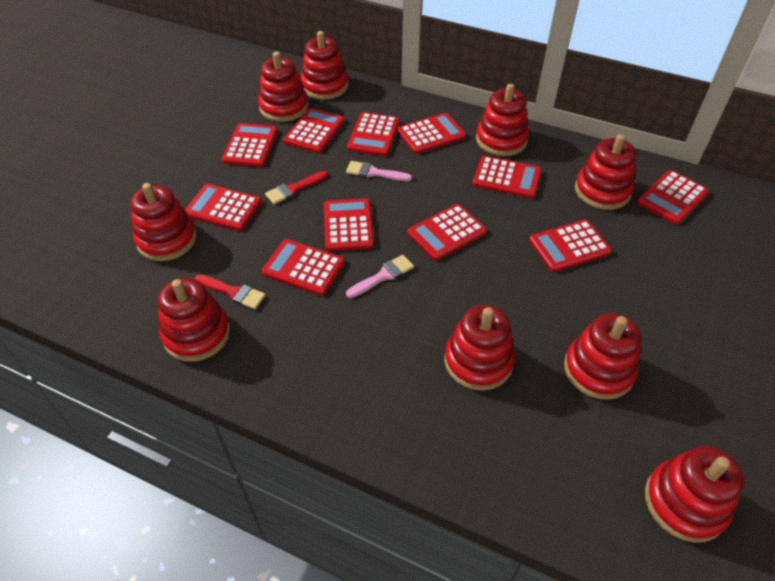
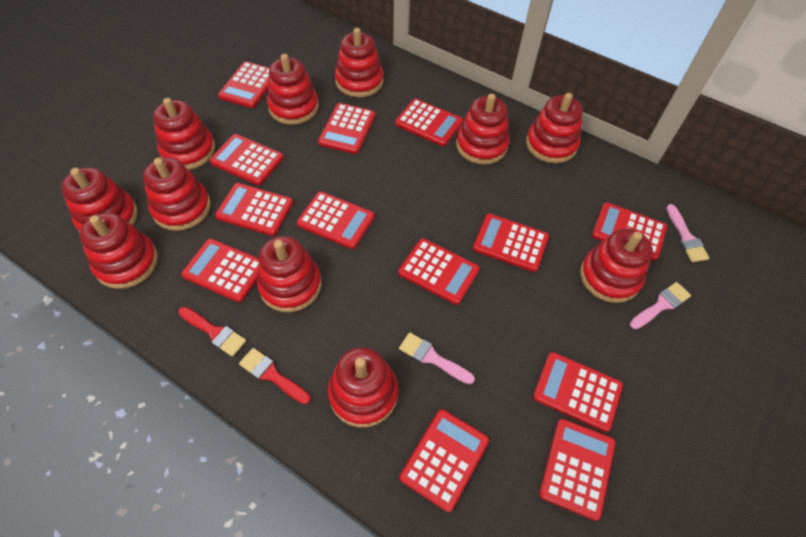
pink brush: [346,161,412,181] [346,255,414,298] = 2 -> [399,332,475,384] [630,282,691,329] [666,204,709,262] = 3
red calculator: [185,184,262,231] [222,123,278,167] [262,239,345,296] [284,108,345,153] [324,198,374,251] [347,112,400,156] [398,113,466,154] [408,204,487,261] [473,156,542,199] [529,220,612,272] [637,170,709,225] = 11 -> [181,239,259,302] [209,134,284,185] [215,183,293,236] [218,61,269,108] [297,191,375,249] [318,103,375,154] [395,98,463,146] [398,238,480,305] [400,409,489,512] [473,214,549,272] [533,352,623,432] [539,419,616,521] [592,202,667,261] = 13
red stacking toy: [130,183,197,261] [158,278,230,362] [258,52,308,122] [300,31,349,100] [444,305,515,391] [476,84,529,156] [564,313,642,400] [575,134,636,210] [645,446,744,543] = 9 -> [61,167,138,233] [80,213,158,289] [143,158,211,231] [153,98,215,170] [257,236,322,312] [267,54,319,125] [328,347,398,428] [335,28,384,97] [456,93,510,165] [526,93,583,163] [580,228,653,303] = 11

